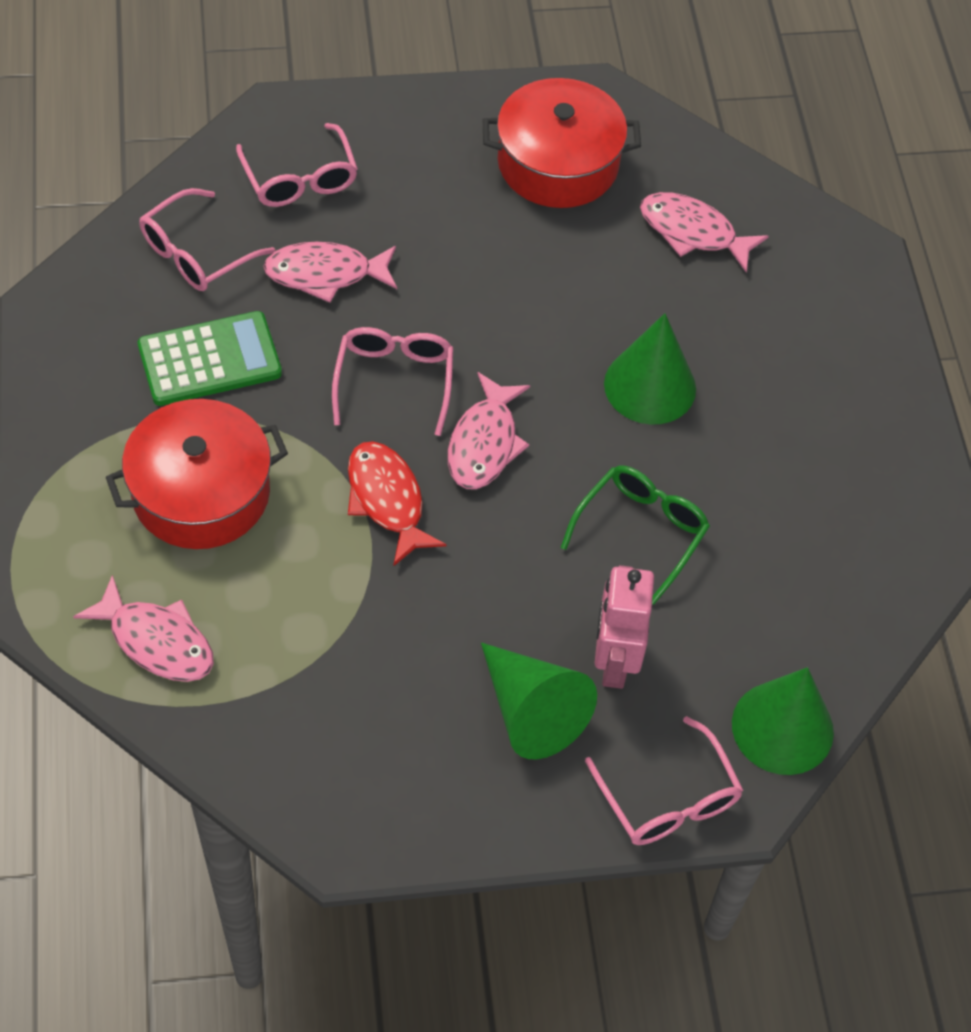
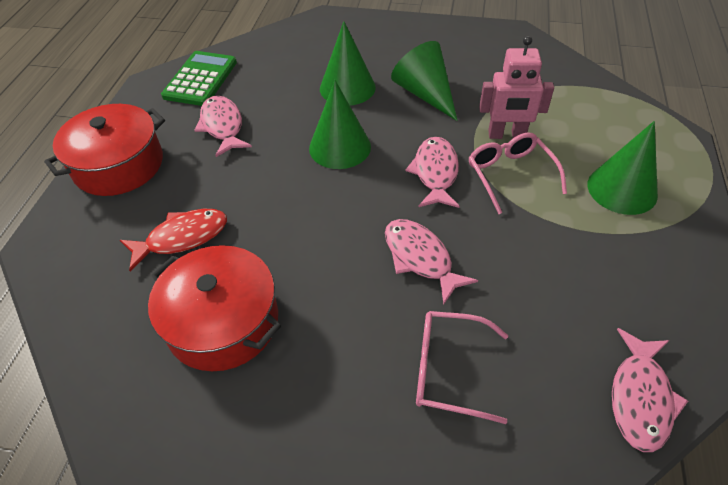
green cone: [481,643,597,759] [604,313,696,425] [732,667,834,775] = 3 -> [309,80,371,169] [320,21,376,106] [391,41,458,121] [587,121,658,215] = 4
green glasses: [560,466,710,605] = 1 -> none = 0
pink glasses: [139,188,275,291] [236,123,358,207] [332,327,453,436] [585,716,743,845] = 4 -> [416,311,508,424] [469,132,567,215] = 2

